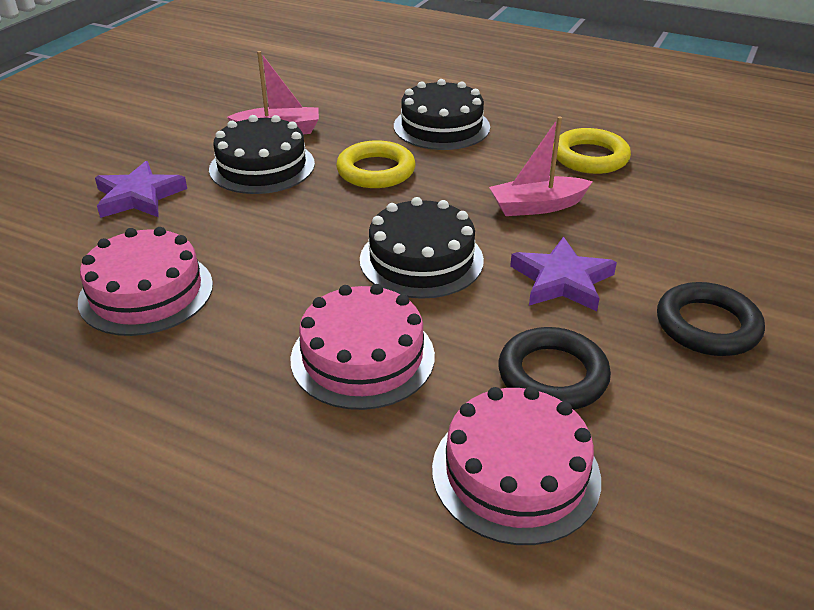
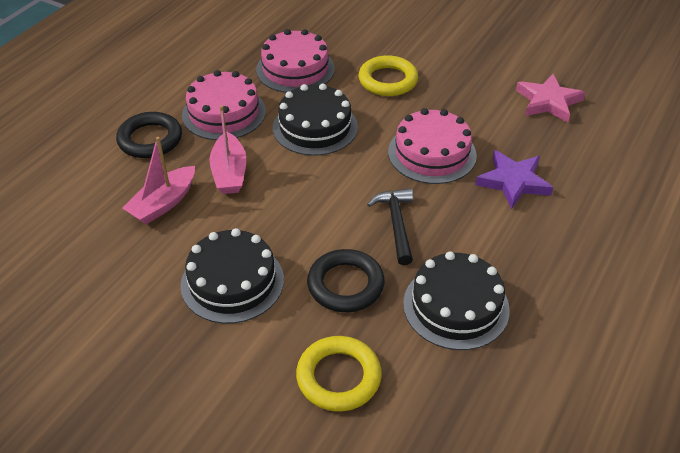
black hammer: none = 0 -> [367,188,413,265] = 1
pink star: none = 0 -> [516,74,586,123] = 1
purple star: [95,161,187,218] [510,237,617,311] = 2 -> [475,150,553,209] = 1

